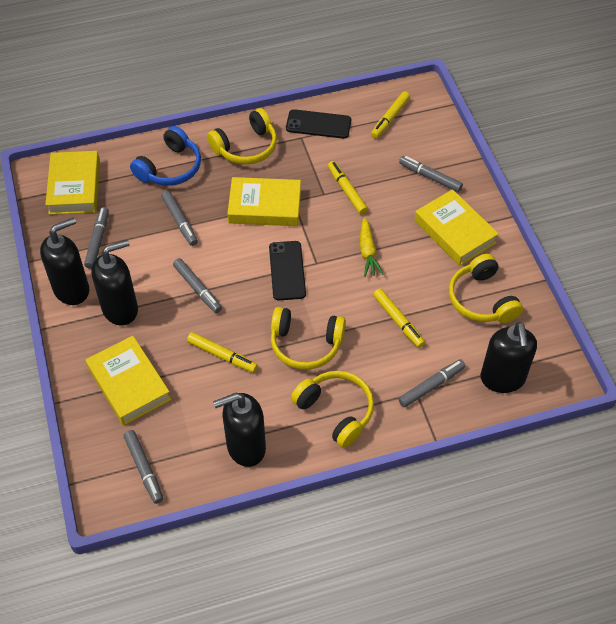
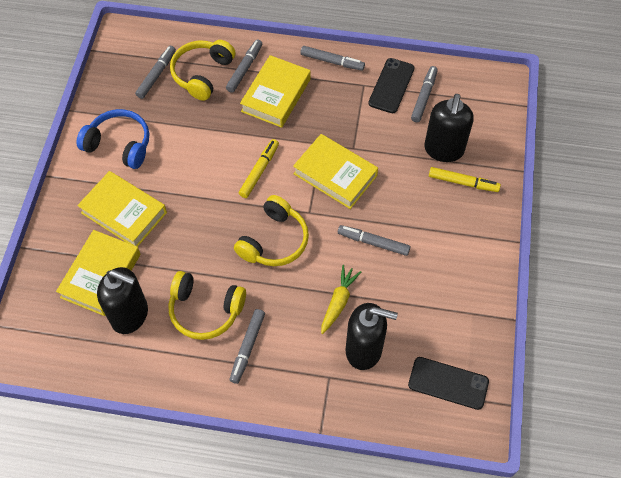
black soap dispenser: [40,217,89,305] [91,239,138,326] [213,393,266,467] [481,322,537,393] = 4 -> [97,267,148,334] [345,303,398,370] [424,94,474,162] = 3
yellow headphones: [207,108,277,165] [271,307,346,370] [291,371,374,448] [449,254,523,323] = 4 -> [168,271,246,340] [170,40,236,101] [234,195,309,266] = 3
yellow marker: [187,332,258,373] [328,161,368,215] [371,91,410,139] [373,289,425,348] = 4 -> [239,139,279,198] [429,167,501,192] = 2

